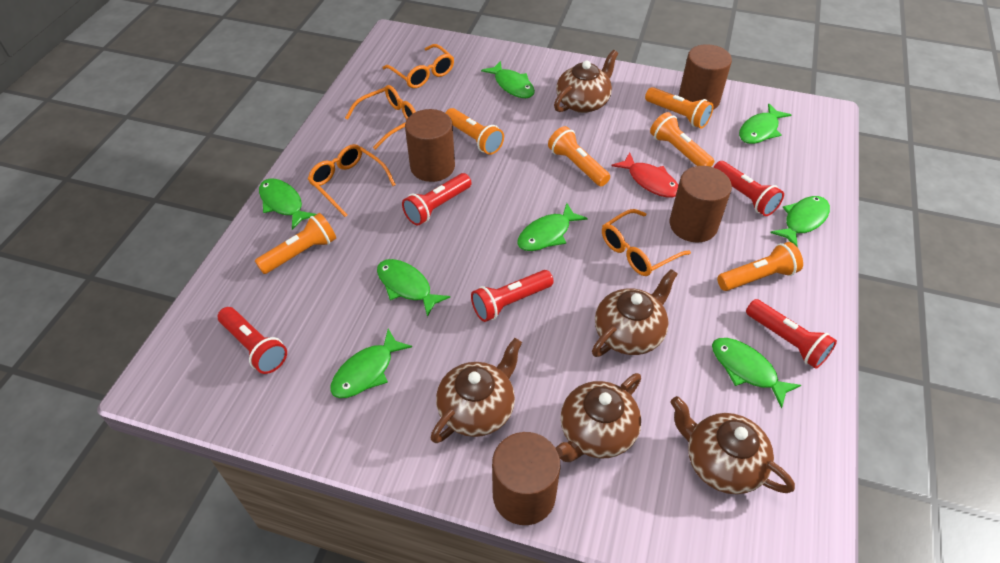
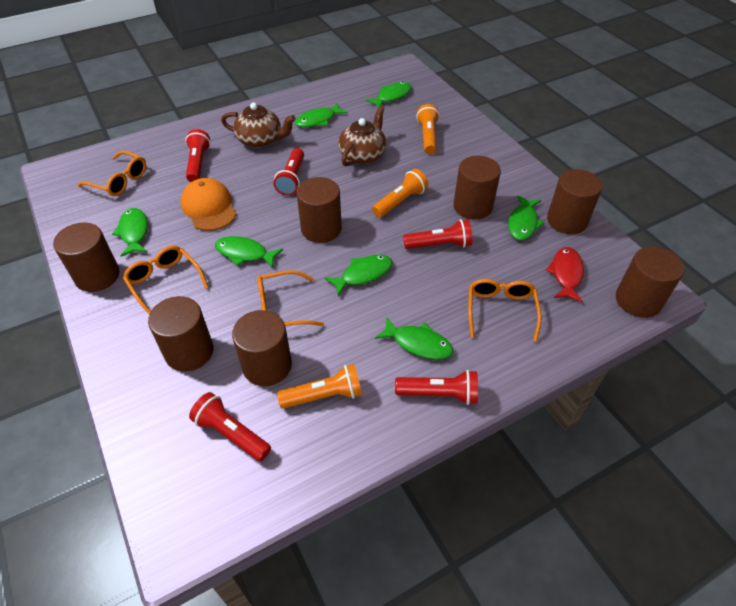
brown cylinder: [405,109,455,182] [492,432,560,525] [670,166,732,243] [679,44,732,110] = 4 -> [53,223,120,292] [148,296,213,372] [232,310,292,386] [297,177,342,243] [453,156,501,220] [547,169,602,234] [616,246,684,318] = 7
brown teapot: [431,338,522,443] [554,50,618,113] [556,373,641,462] [592,269,677,357] [670,396,795,494] = 5 -> [221,102,296,148] [338,106,386,167] = 2
green fish: [259,179,316,230] [330,329,412,398] [377,259,450,317] [481,61,535,98] [518,203,588,251] [712,338,801,409] [739,103,791,144] [770,196,830,248] = 8 -> [112,208,148,257] [215,236,283,268] [295,103,348,128] [324,255,393,296] [366,82,412,108] [375,318,453,359] [508,195,544,240] = 7
orange cap: none = 0 -> [181,178,236,231] = 1
orange flashlight: [255,213,336,274] [446,108,504,155] [548,126,610,186] [645,87,713,128] [650,112,714,167] [717,242,803,291] = 6 -> [277,364,362,409] [372,169,428,217] [416,104,440,154] = 3

